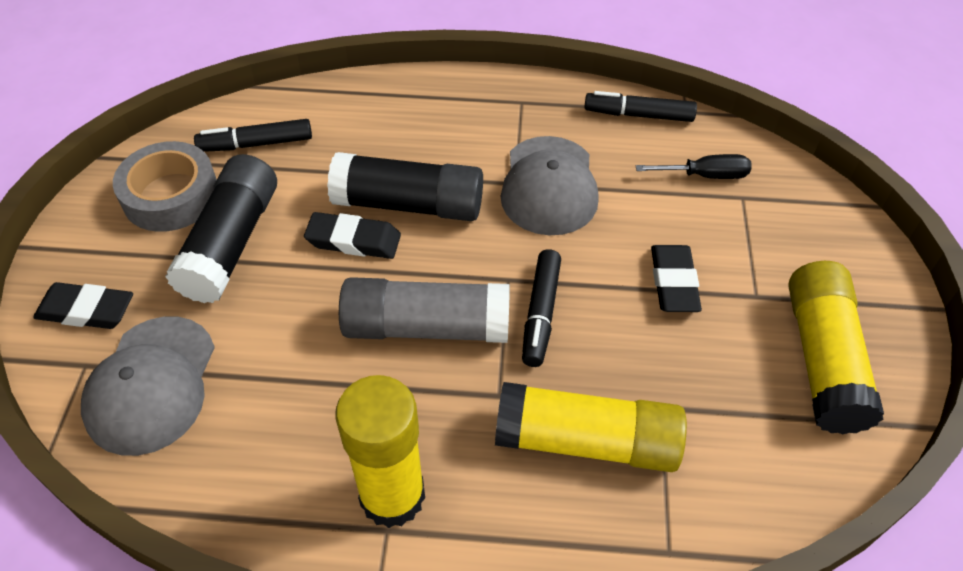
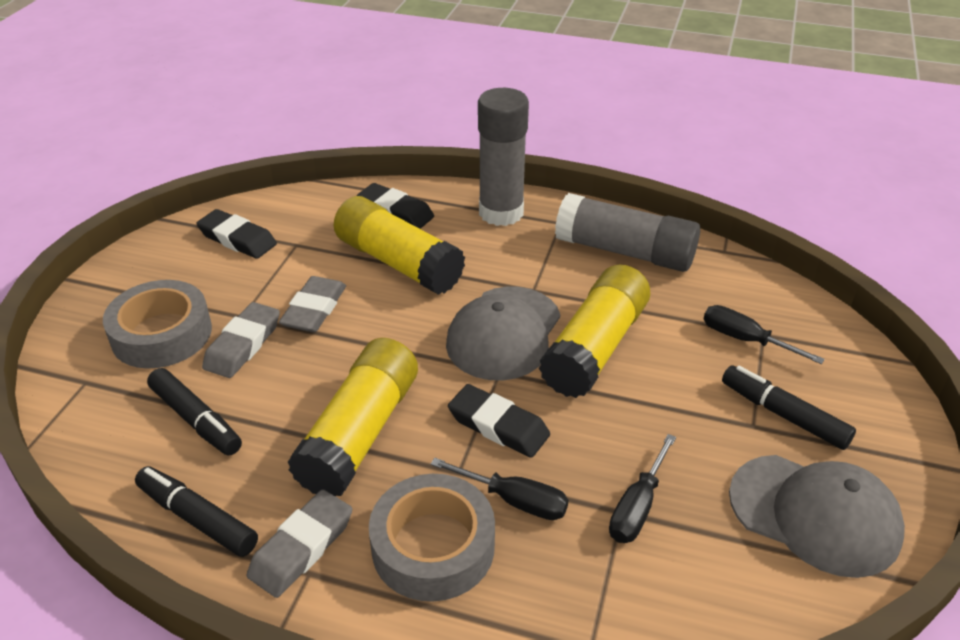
black glue stick: [165,154,277,303] [327,152,483,221] = 2 -> none = 0
black screwdriver: [636,154,752,179] = 1 -> [430,458,569,520] [609,434,676,543] [704,305,825,364] = 3
grey eraser: none = 0 -> [202,302,280,378] [247,489,352,598] [279,276,346,332] = 3
grey glue stick: [339,277,510,343] = 1 -> [478,88,529,226] [555,193,700,272] = 2
grey tape: [113,141,217,232] = 1 -> [103,280,212,369] [369,474,495,602] = 2

